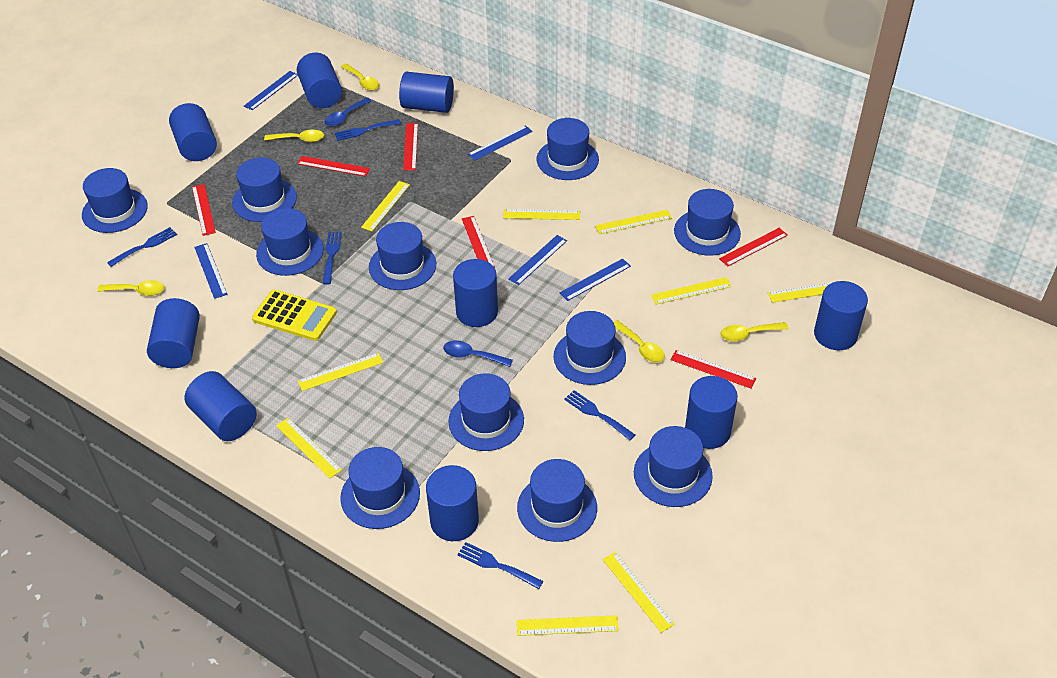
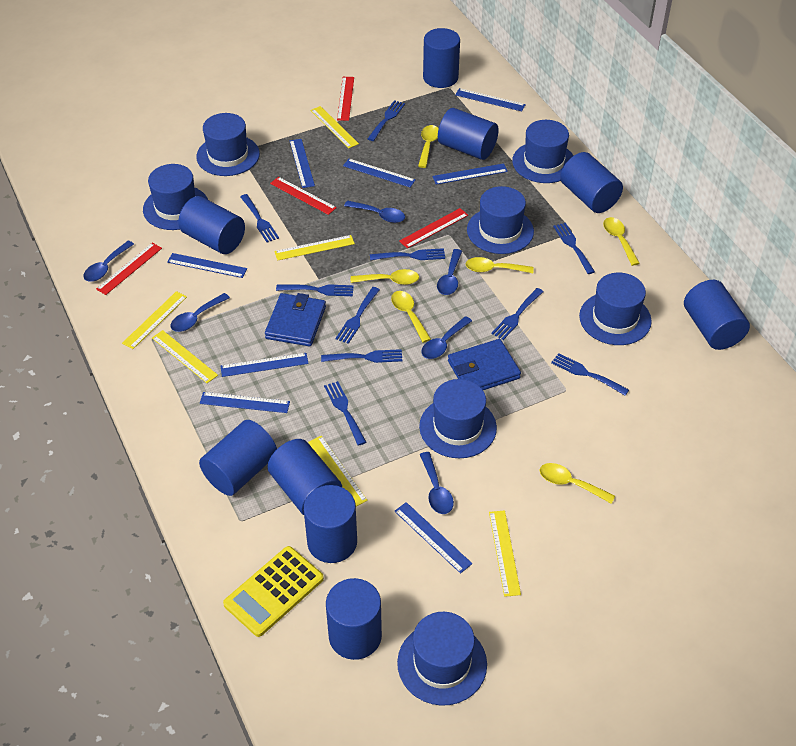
blue fork: [107,227,177,267] [322,232,342,285] [335,119,401,141] [457,542,543,589] [564,390,635,440] = 5 -> [240,194,279,242] [276,284,354,296] [321,349,402,363] [324,381,366,446] [335,287,380,344] [367,100,405,141] [370,248,445,260] [491,288,543,340] [551,353,629,396] [553,223,595,274] = 10
blue hat: [82,168,148,233] [232,158,297,222] [256,208,324,276] [340,447,420,529] [369,222,436,290] [448,373,524,451] [517,459,597,542] [537,118,599,180] [554,311,626,385] [634,426,713,507] [674,189,741,256] = 11 -> [143,164,208,230] [196,113,260,176] [397,612,487,706] [419,379,497,458] [467,186,534,254] [512,120,573,183] [579,273,652,345] = 7
blue ruler: [194,243,228,299] [244,71,298,110] [468,125,533,160] [508,235,567,285] [560,258,631,301] = 5 -> [167,253,247,278] [200,392,290,413] [221,353,309,377] [290,139,315,188] [343,159,416,187] [394,502,472,574] [432,163,508,185] [455,88,526,111] = 8
blue spoon: [325,97,372,127] [443,340,513,367] = 2 -> [83,241,134,282] [170,293,230,332] [344,200,405,223] [420,452,454,514] [421,316,472,359] [437,249,462,295] = 6
blue wallet: none = 0 -> [265,293,326,347] [448,339,521,390] = 2
red ruler: [192,184,216,236] [297,156,370,177] [403,123,418,170] [462,216,495,268] [670,350,756,388] [719,228,788,267] = 6 -> [96,243,162,295] [270,177,337,215] [337,77,354,121] [399,208,468,248] = 4
yellow ruler: [276,418,342,478] [298,353,383,391] [361,181,410,231] [503,209,580,220] [517,615,619,636] [595,210,672,234] [603,552,675,633] [651,277,732,305] [768,280,845,303] = 9 -> [122,291,187,349] [152,330,218,383] [274,235,355,260] [308,436,368,506] [310,106,359,148] [489,510,521,597] = 6
yellow spoon: [97,280,164,296] [264,130,324,142] [341,63,379,91] [613,320,665,363] [720,322,788,342] = 5 -> [351,269,419,285] [391,291,431,343] [418,125,439,168] [466,257,534,273] [539,463,615,504] [603,217,640,266] = 6

